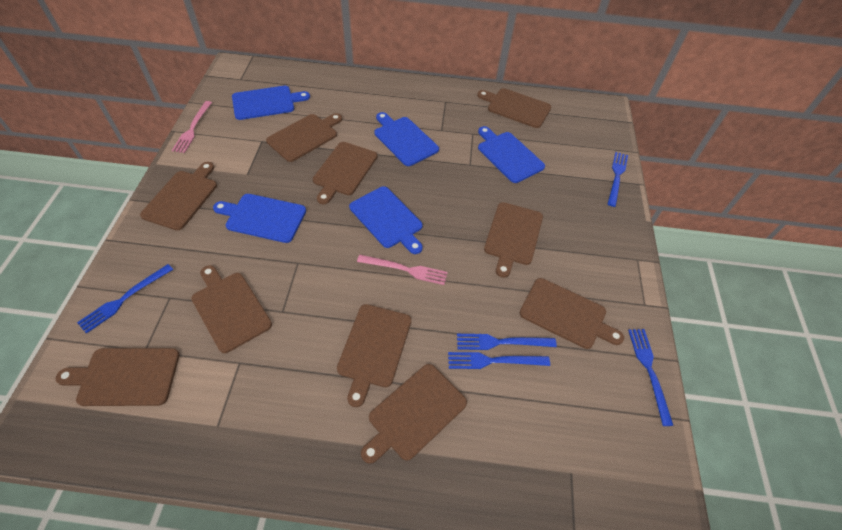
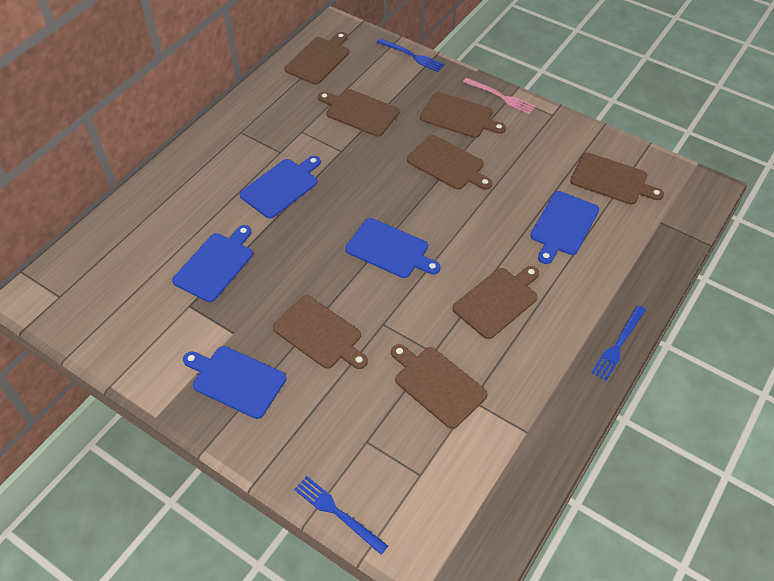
blue fork: [77,264,173,334] [448,352,550,369] [457,334,557,350] [608,152,628,207] [628,329,674,426] = 5 -> [294,476,388,555] [376,38,445,72] [591,306,646,381] = 3
brown cutting board: [56,348,180,406] [140,162,217,230] [191,265,272,353] [266,113,342,162] [313,142,377,204] [337,304,411,407] [361,364,467,464] [477,88,552,128] [484,202,543,278] [520,278,624,349] = 10 -> [273,295,368,369] [284,32,349,85] [318,89,400,137] [391,344,488,429] [407,135,492,190] [420,92,506,138] [453,266,539,339] [570,152,664,205] = 8
pink fork: [172,101,212,153] [357,255,448,285] = 2 -> [463,78,536,115] = 1

